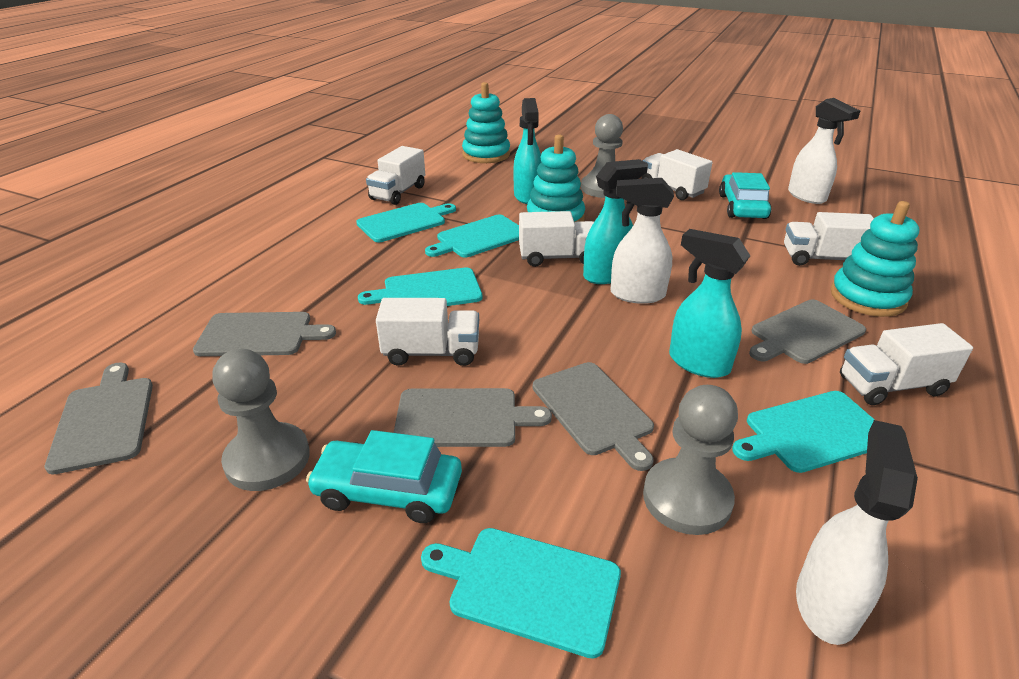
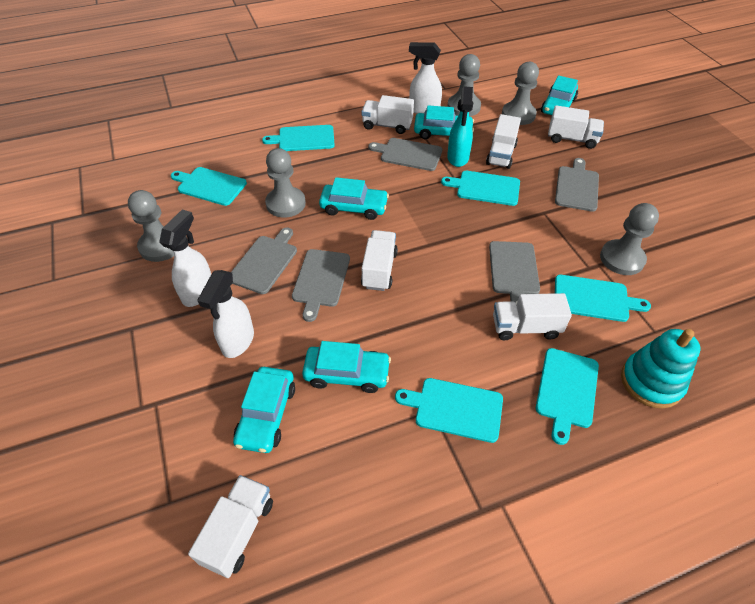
grey pawn: [212,349,310,491] [581,114,623,198] [643,385,738,535] = 3 -> [128,190,174,262] [265,148,306,217] [447,54,481,116] [502,62,539,125] [600,203,659,275] = 5
turquoise car: [306,430,462,523] [719,172,771,219] = 2 -> [233,367,295,453] [302,341,391,393] [319,177,389,220] [414,106,474,139] [541,76,578,115] = 5
turquoise cutting board: [356,203,456,242] [358,267,482,306] [421,528,621,659] [425,215,519,257] [732,391,875,473] = 5 -> [171,167,247,206] [262,125,335,151] [395,378,503,443] [441,171,520,206] [536,348,599,445] [555,275,651,322] = 6
turquoise spray bottle: [513,98,541,204] [583,159,648,284] [669,229,750,378] = 3 -> [447,86,473,167] = 1
turquoise stacking toy: [462,82,510,163] [527,134,585,222] [831,201,919,317] = 3 -> [621,329,700,408] = 1

